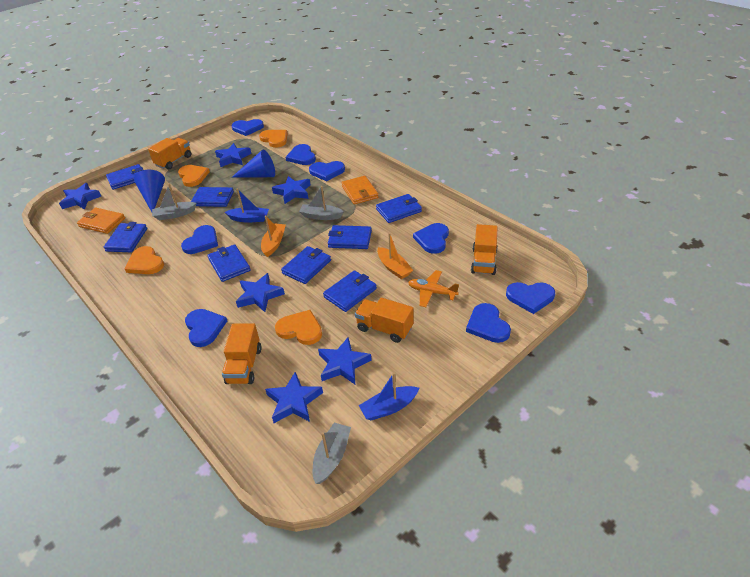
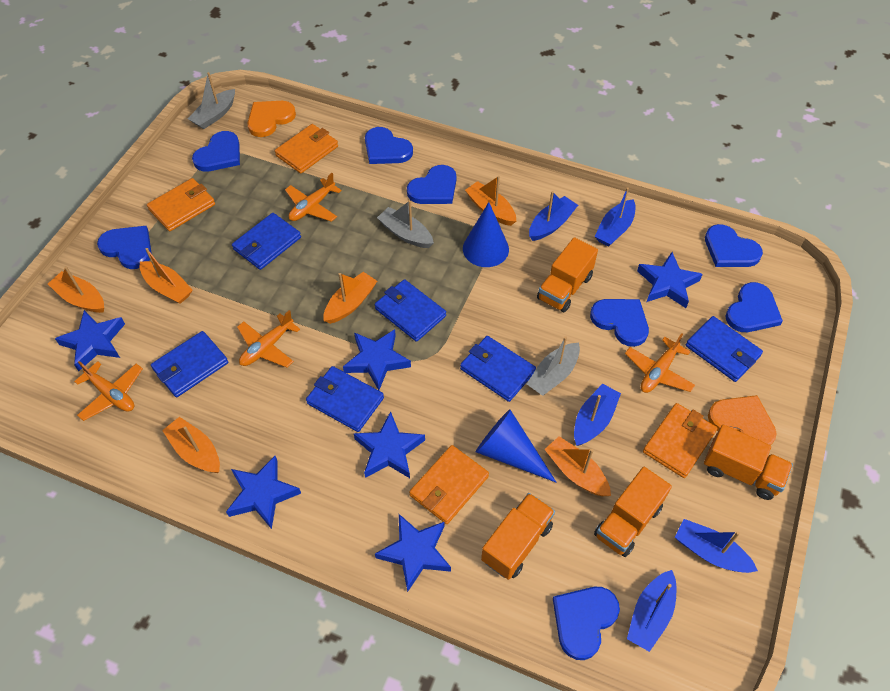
blue boat: [225,188,269,223] [359,373,419,420] = 2 -> [529,191,578,241] [574,384,621,446] [594,187,636,247] [627,570,676,652] [675,519,758,573] = 5
blue wallet: [104,222,147,252] [106,164,144,190] [191,187,234,207] [207,244,250,282] [281,246,331,284] [323,270,377,312] [328,225,372,249] [376,194,422,223] = 8 -> [151,331,228,397] [232,213,301,270] [306,366,384,432] [375,279,446,342] [460,336,536,402] [686,316,763,382] = 6
orange boat: [261,216,286,257] [377,233,413,279] = 2 -> [48,266,104,313] [140,248,193,304] [162,417,220,473] [324,272,377,324] [465,176,516,226] [544,436,611,496] = 6
orange heart: [125,246,164,274] [178,165,210,187] [259,130,288,148] [275,310,322,345] = 4 -> [247,101,296,137] [708,395,777,445] = 2
orange plane: [408,270,459,307] = 1 -> [74,361,143,421] [237,310,300,368] [285,173,342,222] [625,333,695,393] = 4
orange wallet: [77,208,125,234] [341,176,378,204] = 2 -> [147,178,215,231] [275,124,338,173] [409,445,489,524] [643,403,717,478] = 4

